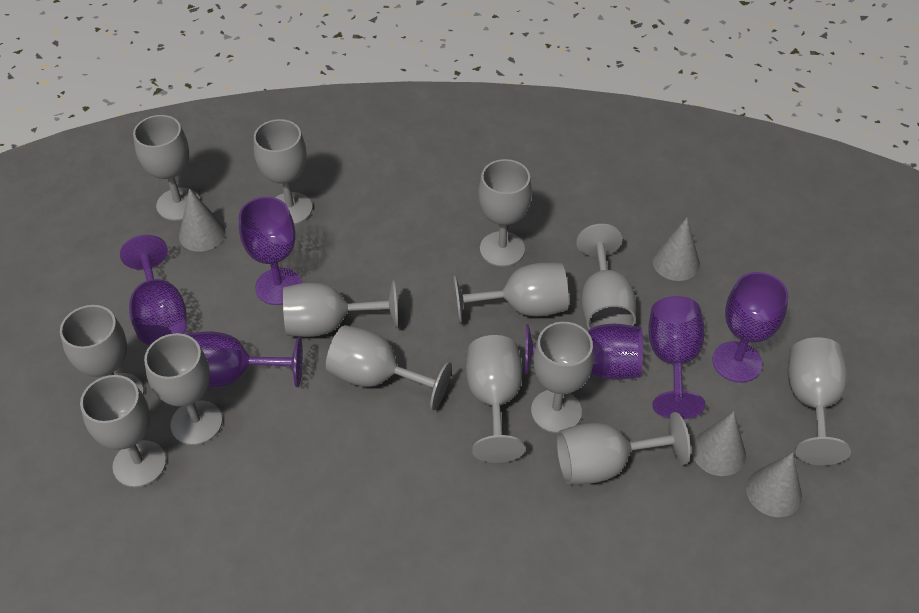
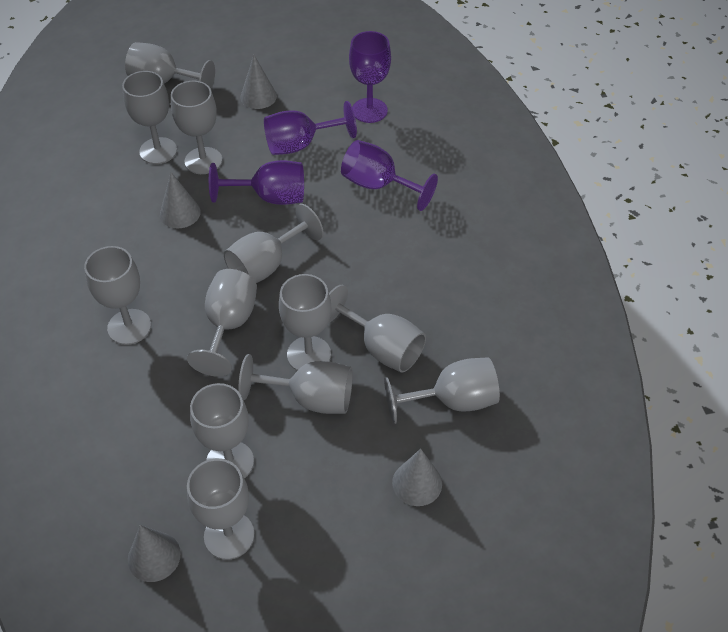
grey goblet: [60,305,144,395] [80,375,166,487] [133,115,200,221] [144,333,222,445] [254,119,312,225] [283,280,398,337] [326,325,452,411] [453,263,569,323] [466,335,525,463] [478,159,532,267] [531,322,594,433] [556,412,690,484] [576,224,636,330] [788,337,851,465] = 14 -> [84,246,151,345] [122,71,177,164] [125,42,215,89] [171,81,222,174] [187,269,257,377] [187,459,254,560] [190,383,254,479] [224,204,324,283] [238,354,353,414] [279,274,332,371] [328,285,426,373] [384,357,500,424] = 12
purple goblet: [120,235,187,345] [186,331,303,388] [239,197,302,305] [525,324,643,379] [648,296,705,419] [712,272,789,383] = 6 -> [209,160,304,205] [264,101,357,155] [341,140,438,211] [349,31,391,123] = 4

